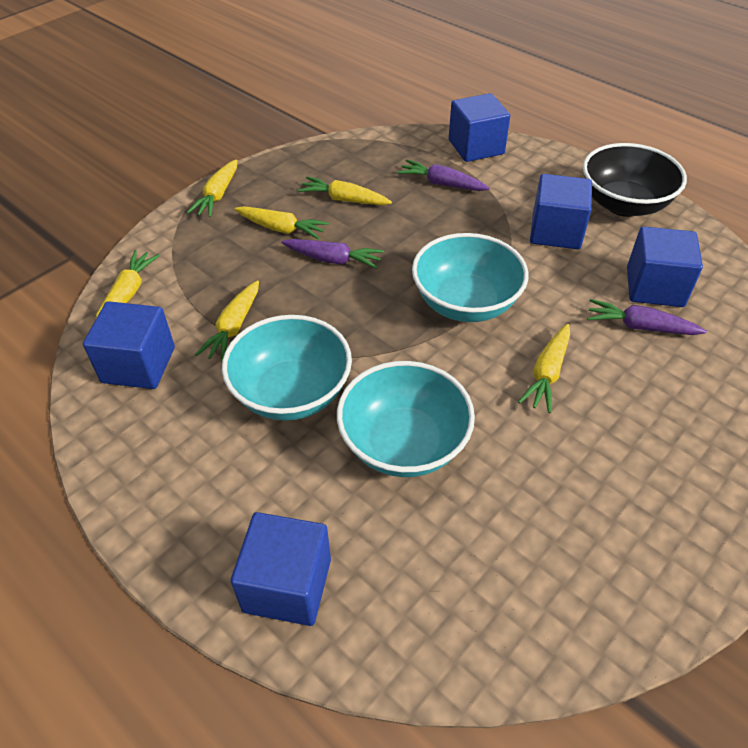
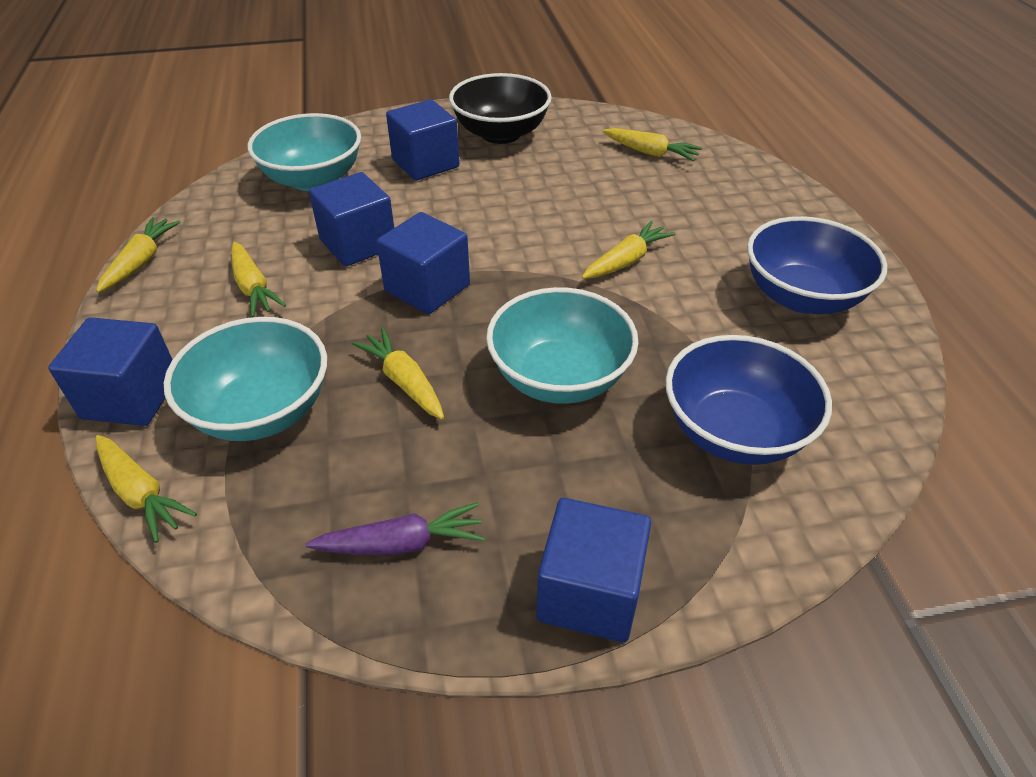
blue bowl: none = 0 -> [665,335,832,465] [747,216,887,314] = 2
purple carrot: [281,239,384,269] [397,159,490,191] [587,299,707,335] = 3 -> [306,502,485,555] = 1

